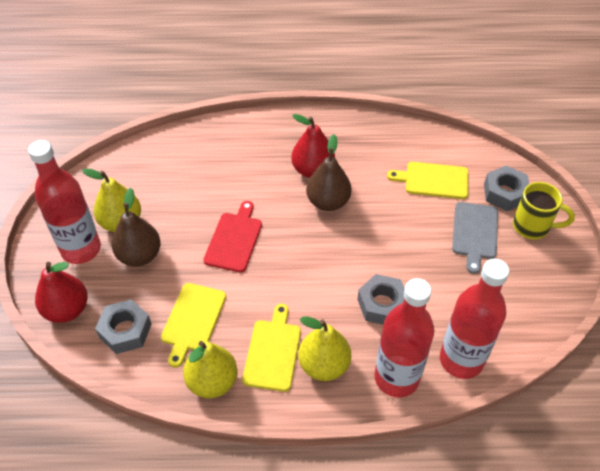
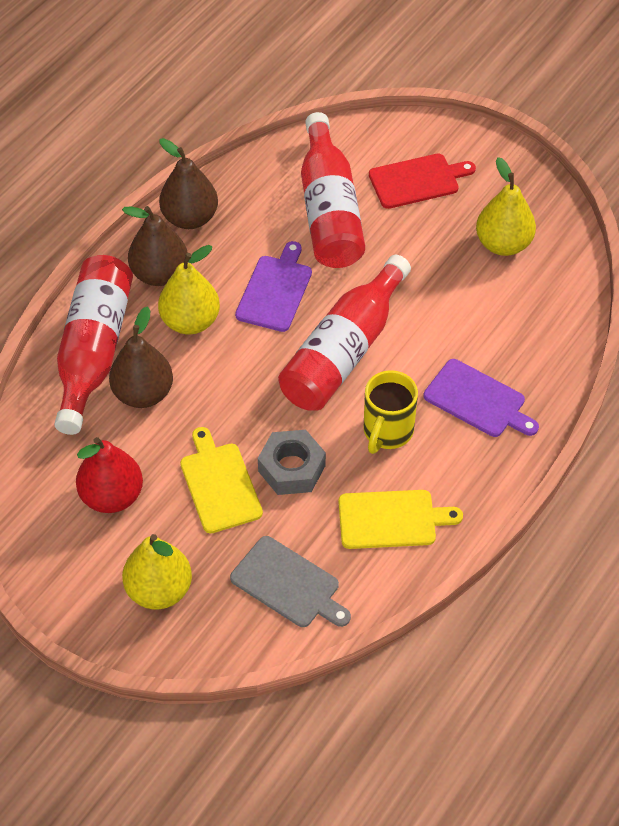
brown pear: [112,188,161,266] [306,134,351,211] = 2 -> [109,307,173,408] [122,206,188,286] [159,138,218,229] = 3
grey nut: [95,299,152,354] [357,274,405,325] [484,165,529,211] = 3 -> [258,430,326,495] = 1
purple cutting board: none = 0 -> [235,241,312,332] [423,359,539,437] = 2
red pear: [35,262,88,323] [291,114,335,178] = 2 -> [76,437,143,513] = 1
yellow cutting board: [161,283,226,368] [242,304,301,392] [387,162,469,199] = 3 -> [180,427,263,534] [338,490,463,549] = 2

